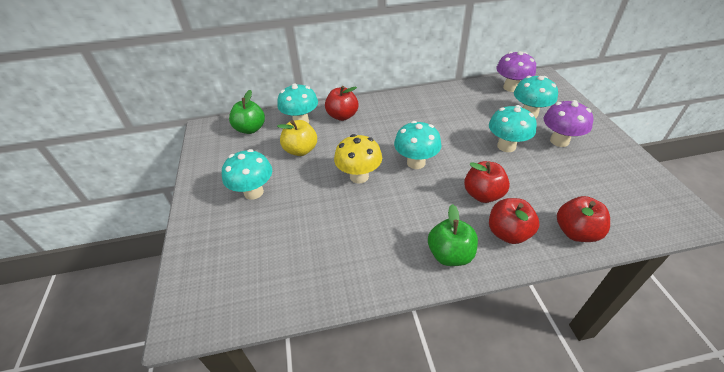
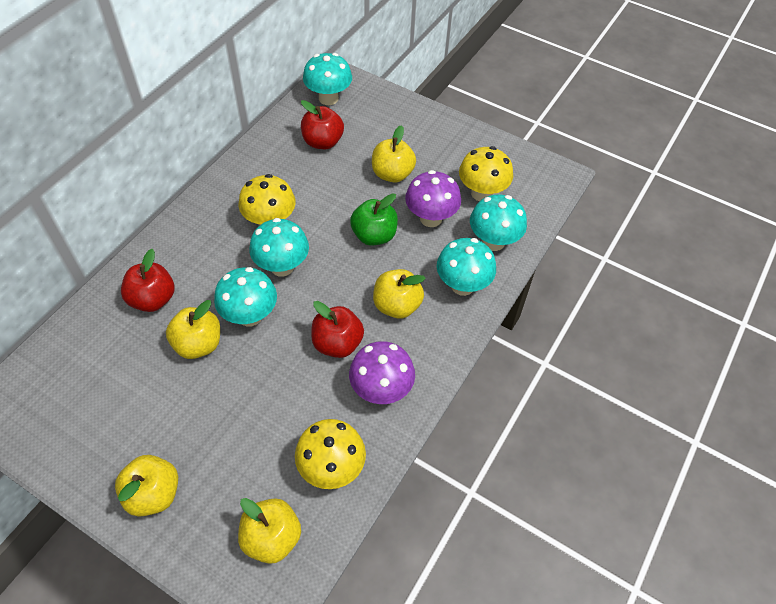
green apple: [229,90,265,134] [428,204,478,266] = 2 -> [350,193,398,246] = 1
red apple: [325,86,359,121] [464,161,510,203] [489,198,540,244] [557,196,610,242] = 4 -> [121,249,174,312] [301,100,344,149] [311,301,364,358] = 3
yellow apple: [277,120,317,156] = 1 -> [115,455,178,517] [166,300,220,359] [238,498,301,564] [372,125,416,183] [373,269,426,319] = 5
yellow mushroom: [334,134,382,184] = 1 -> [238,174,296,225] [295,419,366,489] [459,146,513,201] = 3

